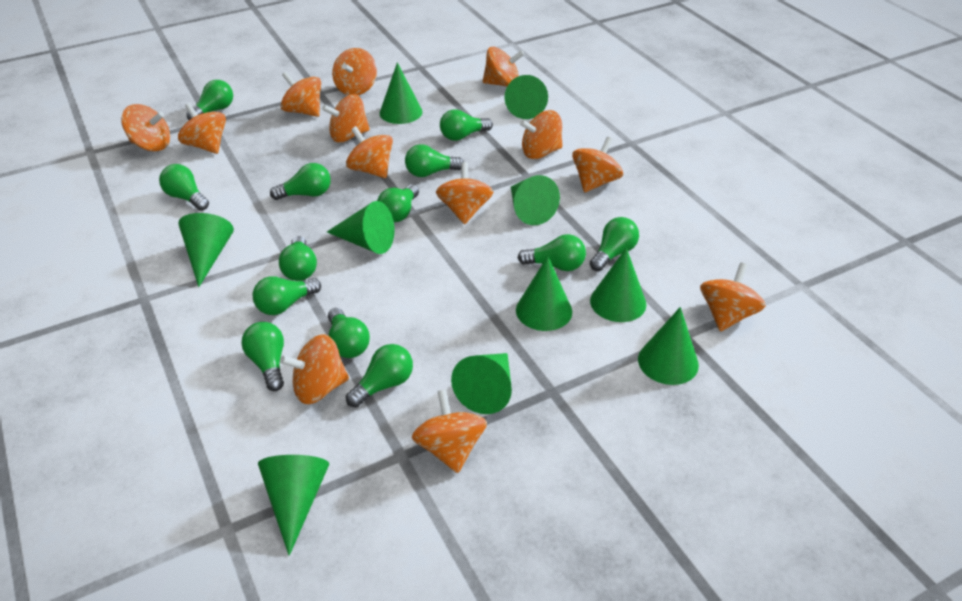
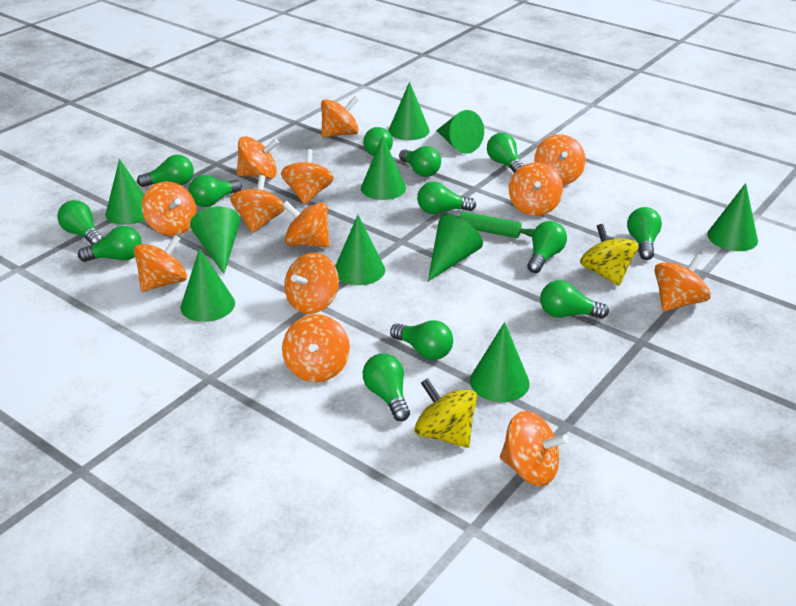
green rolling pin: none = 0 -> [442,212,535,238] = 1
yellow spinning top: none = 0 -> [414,378,477,448] [580,224,638,286] = 2

